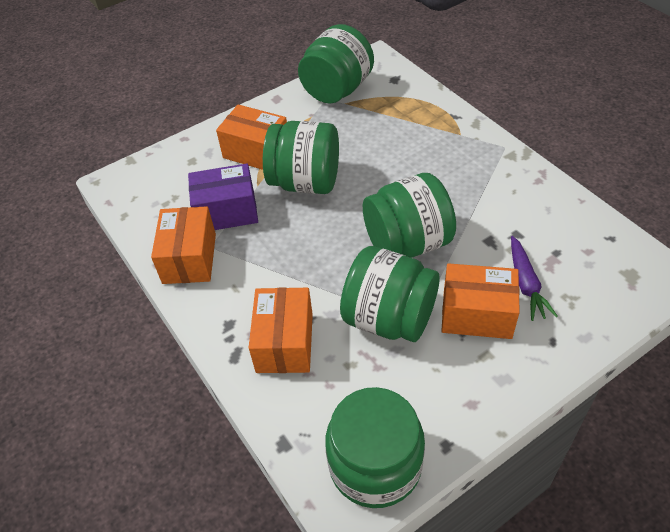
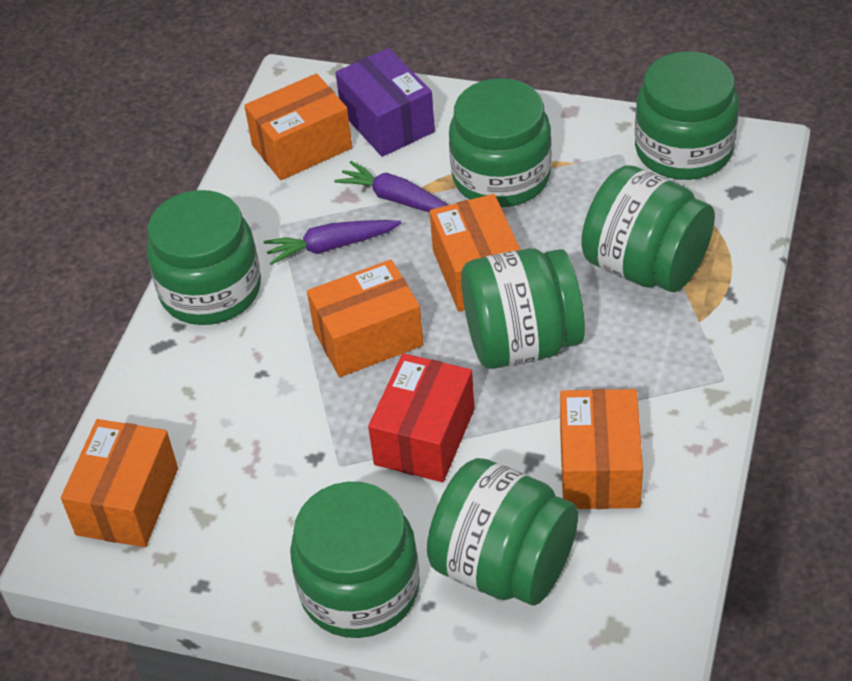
green jar: [263,121,339,194] [298,24,374,104] [325,387,425,508] [340,246,440,342] [363,173,456,258] = 5 -> [147,190,261,325] [290,482,420,638] [427,458,578,606] [449,78,552,207] [461,248,585,369] [581,165,715,292] [635,51,739,180] = 7
orange box: [151,206,216,284] [216,104,287,170] [249,287,313,373] [442,263,520,339] = 4 -> [61,419,178,547] [244,73,352,180] [307,260,424,377] [430,194,521,312] [560,389,643,509] = 5
purple carrot: [511,236,558,321] = 1 -> [264,220,401,265] [334,161,448,212] = 2
red box: none = 0 -> [368,353,475,482] = 1

